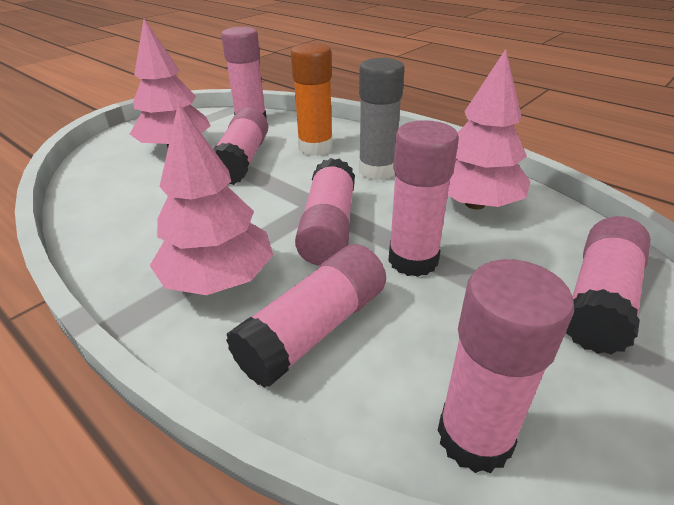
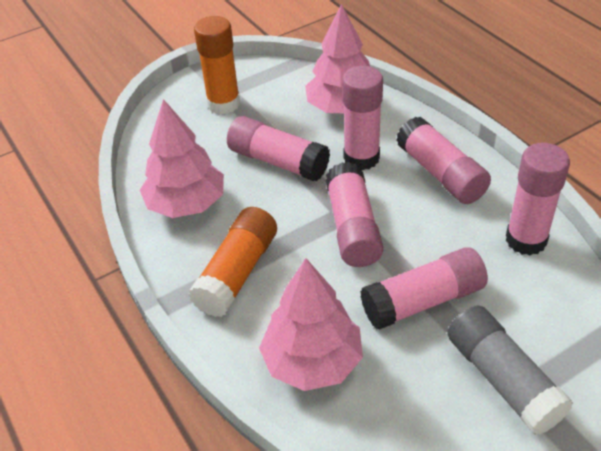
orange glue stick: [291,43,333,156] = 1 -> [188,207,277,317] [194,16,240,114] = 2
pink glue stick: [213,108,268,185] [221,27,267,119] [226,244,386,388] [295,158,355,266] [388,120,459,277] [437,259,574,473] [566,216,651,354] = 7 -> [227,116,330,181] [326,162,383,267] [342,66,383,170] [360,247,488,330] [396,117,491,204] [506,143,570,255] = 6

